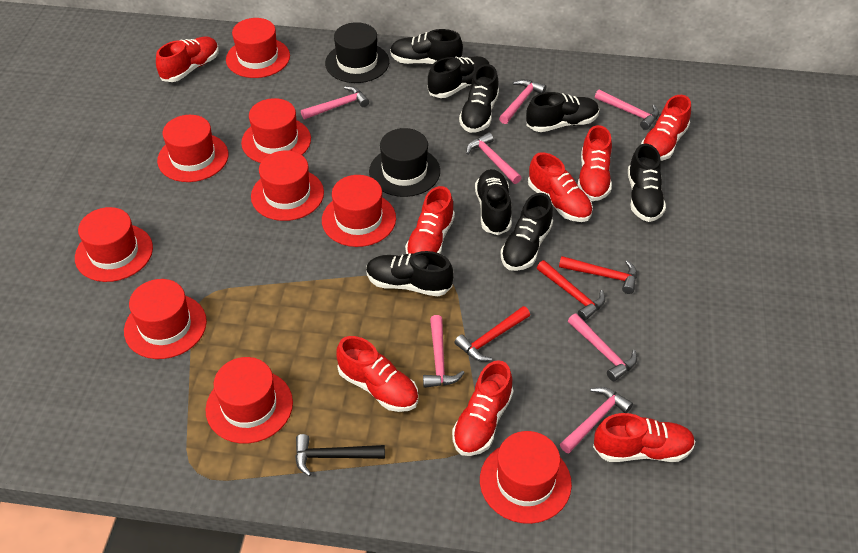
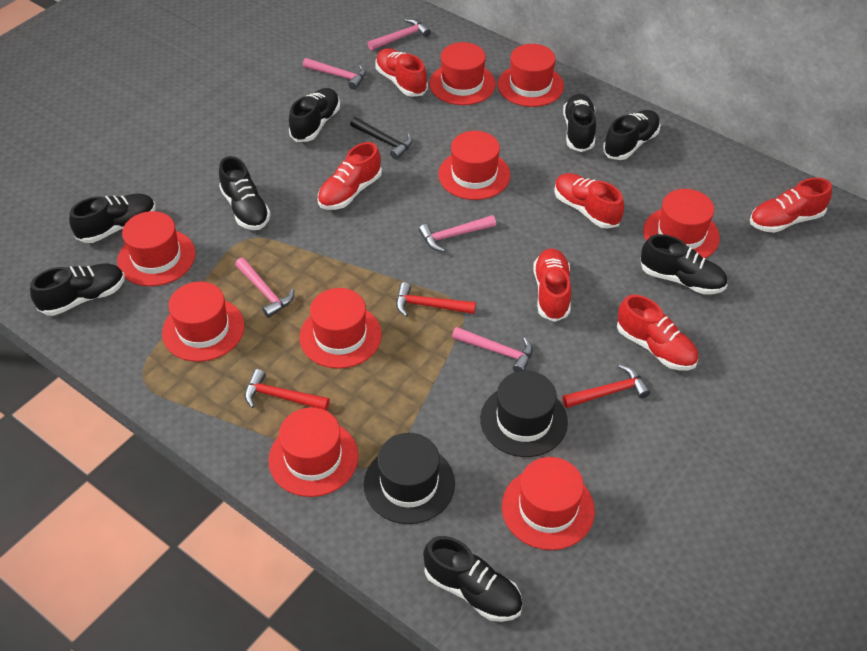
pink hammer: [301,86,369,119] [423,315,464,388] [466,132,522,184] [499,79,546,124] [560,387,633,453] [568,313,637,381] [595,89,659,130] = 7 -> [235,258,294,318] [303,58,366,90] [368,19,431,50] [419,215,496,252] [452,327,533,372] = 5
red shoe: [156,37,219,82] [336,336,418,412] [405,186,455,254] [452,360,513,456] [528,152,593,222] [578,125,612,201] [593,413,695,462] [641,95,691,161] = 8 -> [318,142,382,210] [375,48,428,97] [533,248,571,322] [554,173,624,229] [617,294,698,370] [750,178,832,233] = 6

